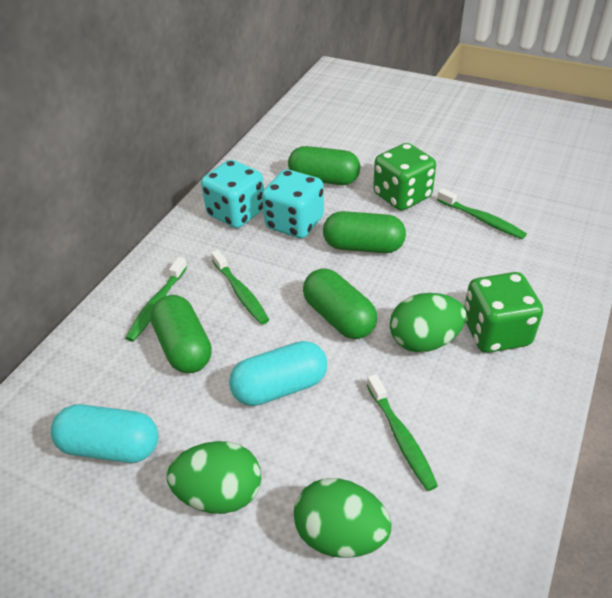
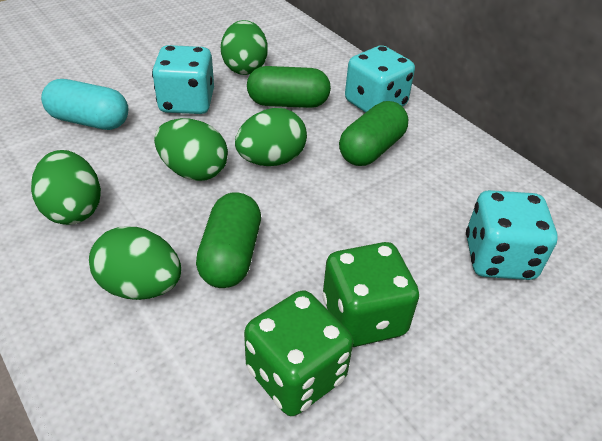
green capsule: [150,295,212,373] [288,146,360,185] [303,268,377,339] [323,211,406,253] = 4 -> [196,192,261,288] [247,66,331,108] [339,101,408,166] = 3
green egg: [167,441,261,514] [294,478,392,558] [390,293,467,352] = 3 -> [31,150,101,225] [89,226,181,300] [154,118,228,181] [221,20,268,75] [235,108,307,166] = 5
green toothbrush: [126,257,187,342] [211,250,269,325] [367,374,438,491] [437,188,527,239] = 4 -> none = 0
turquoise capsule: [51,404,158,463] [229,341,327,406] = 2 -> [41,79,128,130] = 1
turquoise dice: [201,160,264,228] [262,169,324,238] = 2 -> [152,45,214,114] [345,45,415,113] [466,190,558,280] = 3

